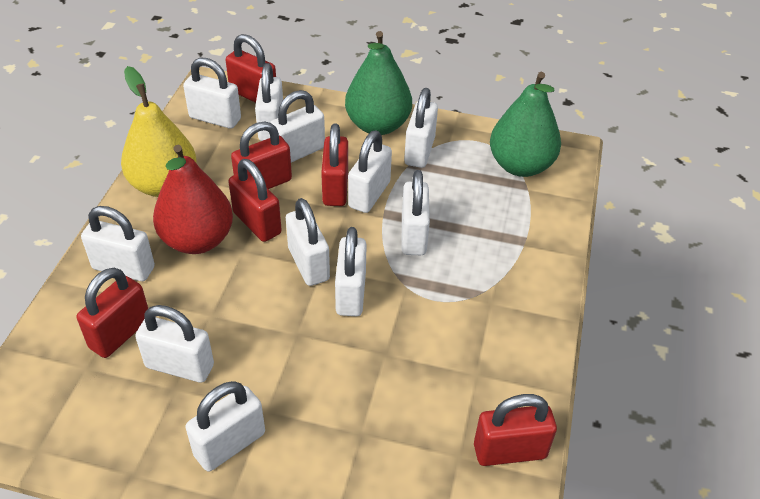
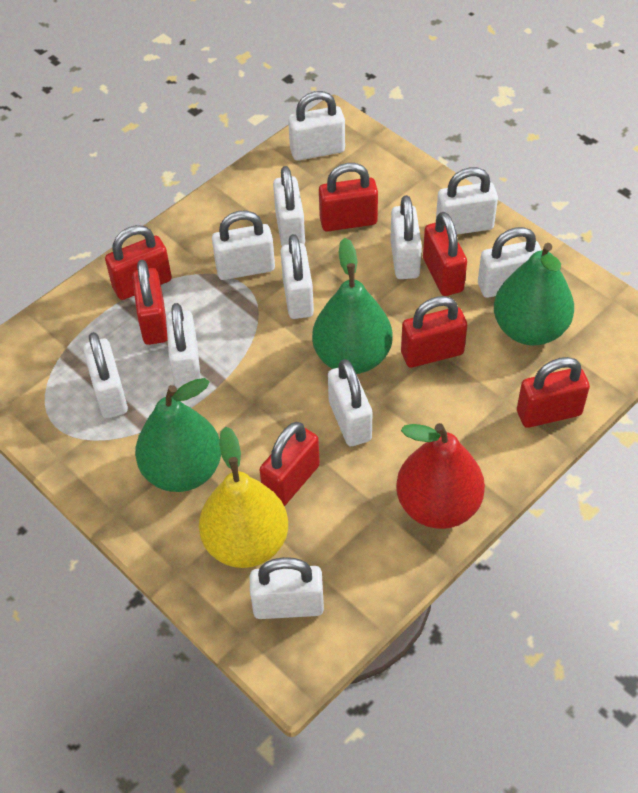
green pear: [345,31,412,135] [490,72,561,177] = 2 -> [135,378,221,492] [312,238,392,374] [494,243,574,345] = 3
red padlock: [77,268,148,358] [226,34,276,103] [228,159,282,242] [231,121,292,189] [321,124,348,206] [474,394,557,466] = 6 -> [105,225,172,300] [132,260,168,345] [260,422,320,506] [319,163,378,232] [401,296,467,368] [423,212,467,296] [517,357,590,428] = 7

